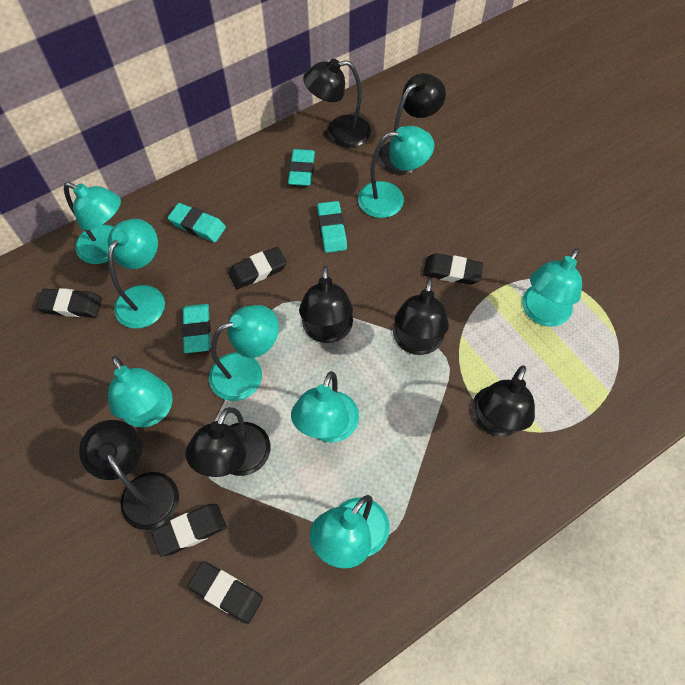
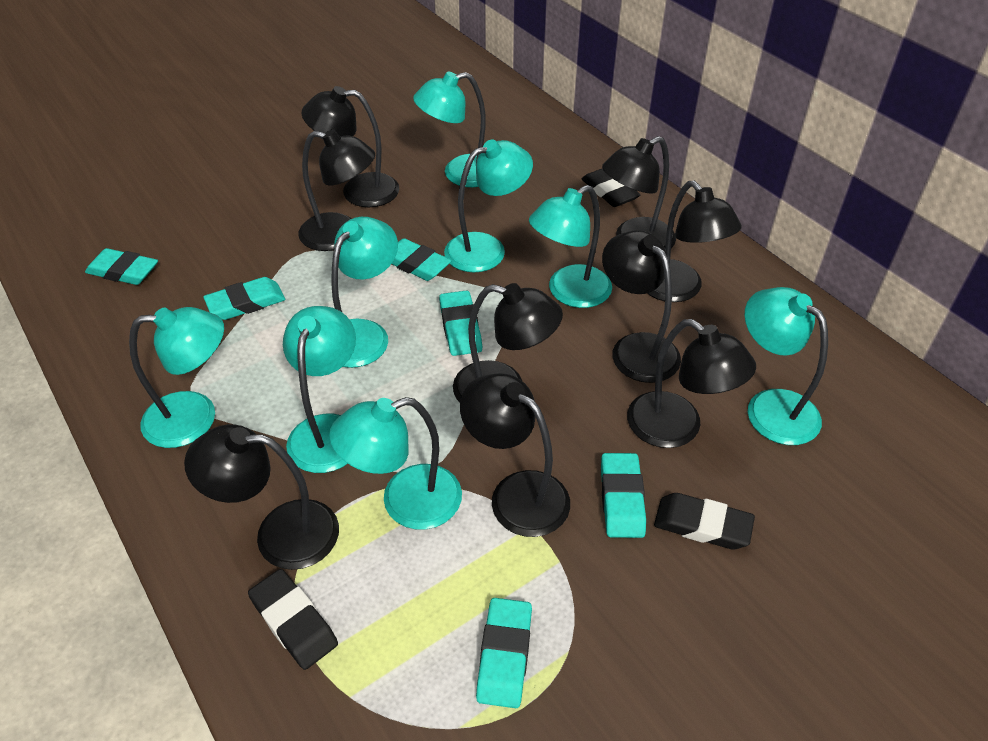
black eraser: [36,288,102,317] [152,504,227,557] [187,561,263,624] [228,247,287,289] [423,253,483,285] = 5 -> [248,569,338,670] [582,168,641,207] [654,493,755,550] = 3
black lamp: [79,420,179,530] [186,407,270,477] [299,266,353,343] [303,59,371,147] [378,73,446,175] [393,278,449,355] [472,365,535,437] = 7 -> [184,424,339,570] [299,129,375,251] [302,86,399,207] [453,283,563,402] [460,373,570,537] [602,136,676,248] [602,230,681,383] [627,319,756,448] [647,181,742,302] = 9
turquoise eraser: [168,203,226,242] [182,304,211,353] [288,149,315,186] [317,201,347,253] = 4 -> [85,248,158,285] [203,277,285,320] [392,238,451,281] [439,290,482,356] [476,598,532,708] [601,453,646,538] = 6

